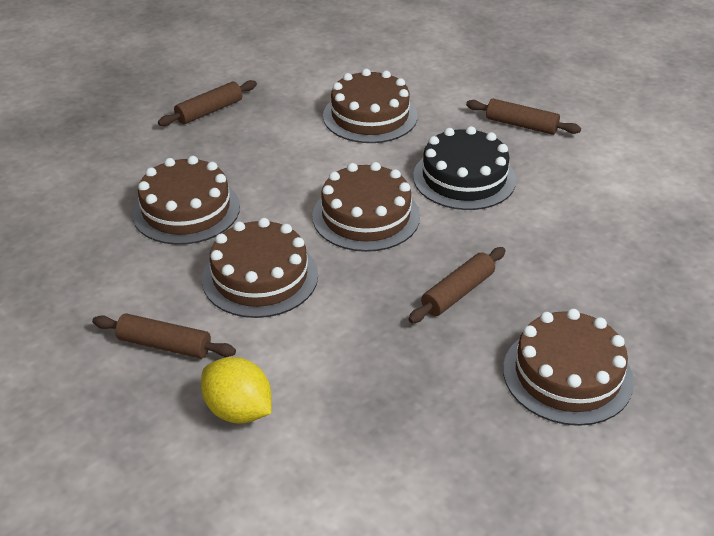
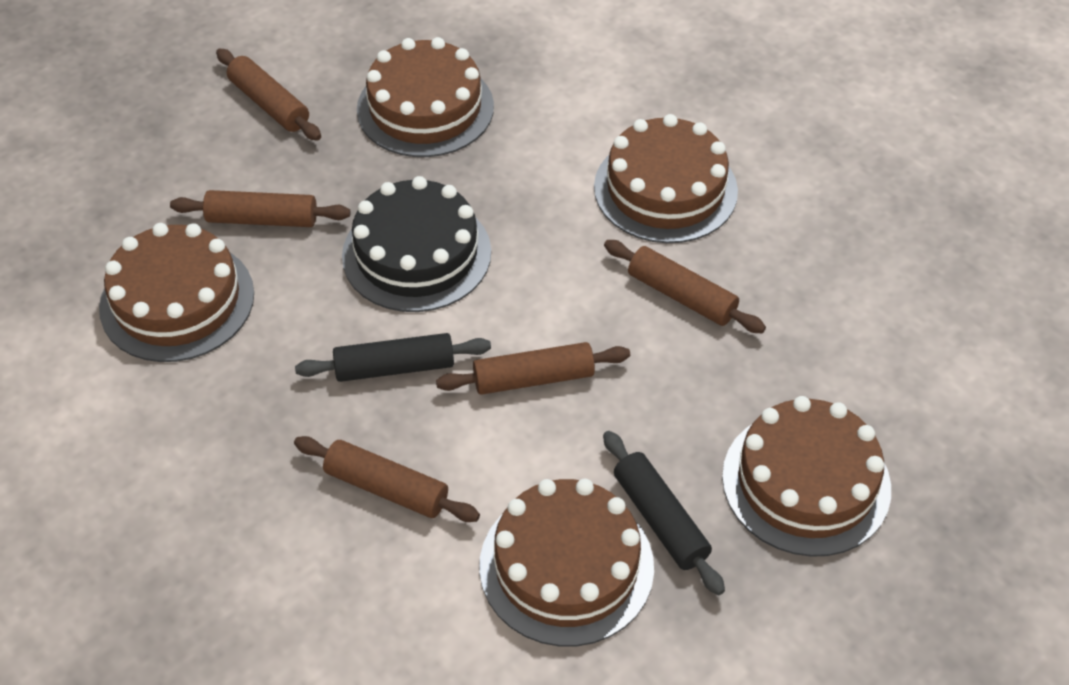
black rolling pin: none = 0 -> [295,333,491,382] [603,431,725,595] = 2
brown rolling pin: [92,313,236,359] [158,80,257,126] [408,247,506,323] [466,99,581,135] = 4 -> [170,190,350,227] [216,48,321,141] [294,436,480,522] [436,342,630,395] [604,240,766,333] = 5
yellow lemon: [201,357,272,423] = 1 -> none = 0

